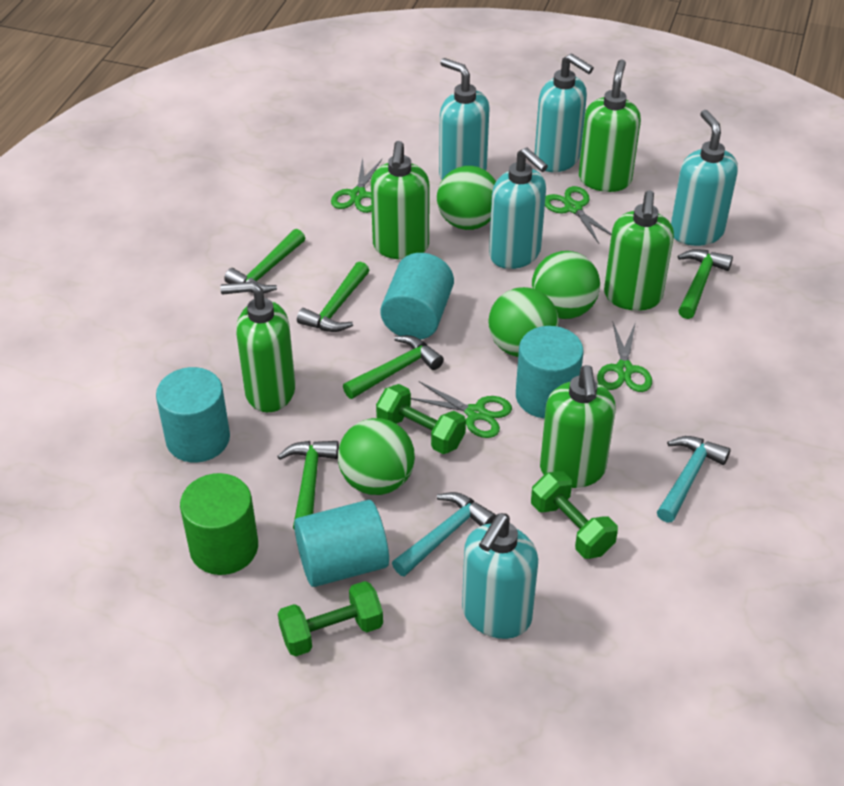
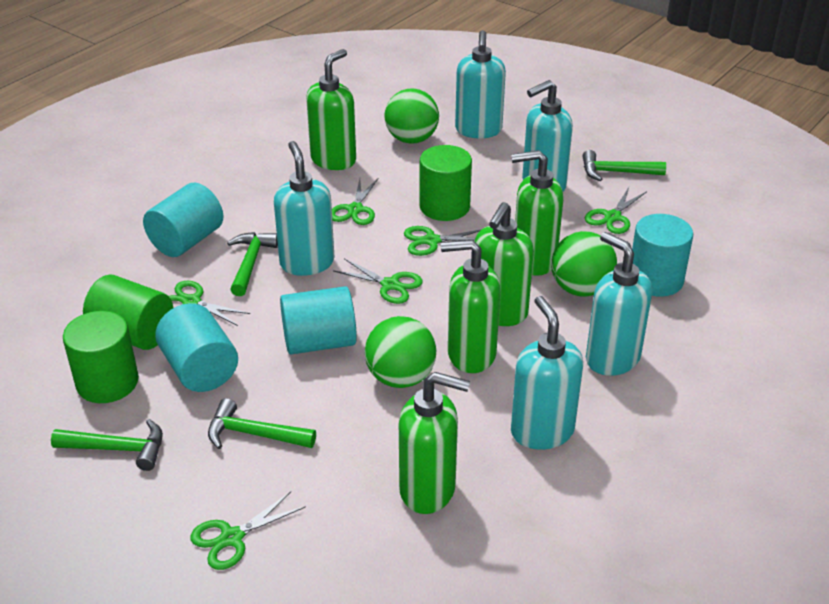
green ball: [338,418,415,495] [437,166,496,230] [488,287,559,357] [532,251,600,319] = 4 -> [365,316,436,388] [385,88,439,144] [551,231,617,297] = 3
green cylinder: [180,473,258,575] = 1 -> [63,311,139,403] [83,275,173,350] [419,145,472,221] = 3
green dumbbell: [278,581,383,656] [376,384,466,454] [531,471,618,559] = 3 -> none = 0
green hammer: [224,229,305,293] [277,441,339,530] [297,262,369,332] [343,335,444,399] [678,249,733,319] = 5 -> [51,419,163,471] [208,398,316,449] [227,232,278,296] [582,150,666,181] = 4
green scissors: [331,158,382,213] [411,381,512,438] [545,186,612,244] [597,322,652,392] = 4 -> [169,281,250,326] [190,492,306,570] [332,179,378,225] [333,258,423,304] [404,226,482,256] [585,187,647,234] = 6
turquoise hammer: [392,492,496,577] [657,436,731,522] = 2 -> none = 0

